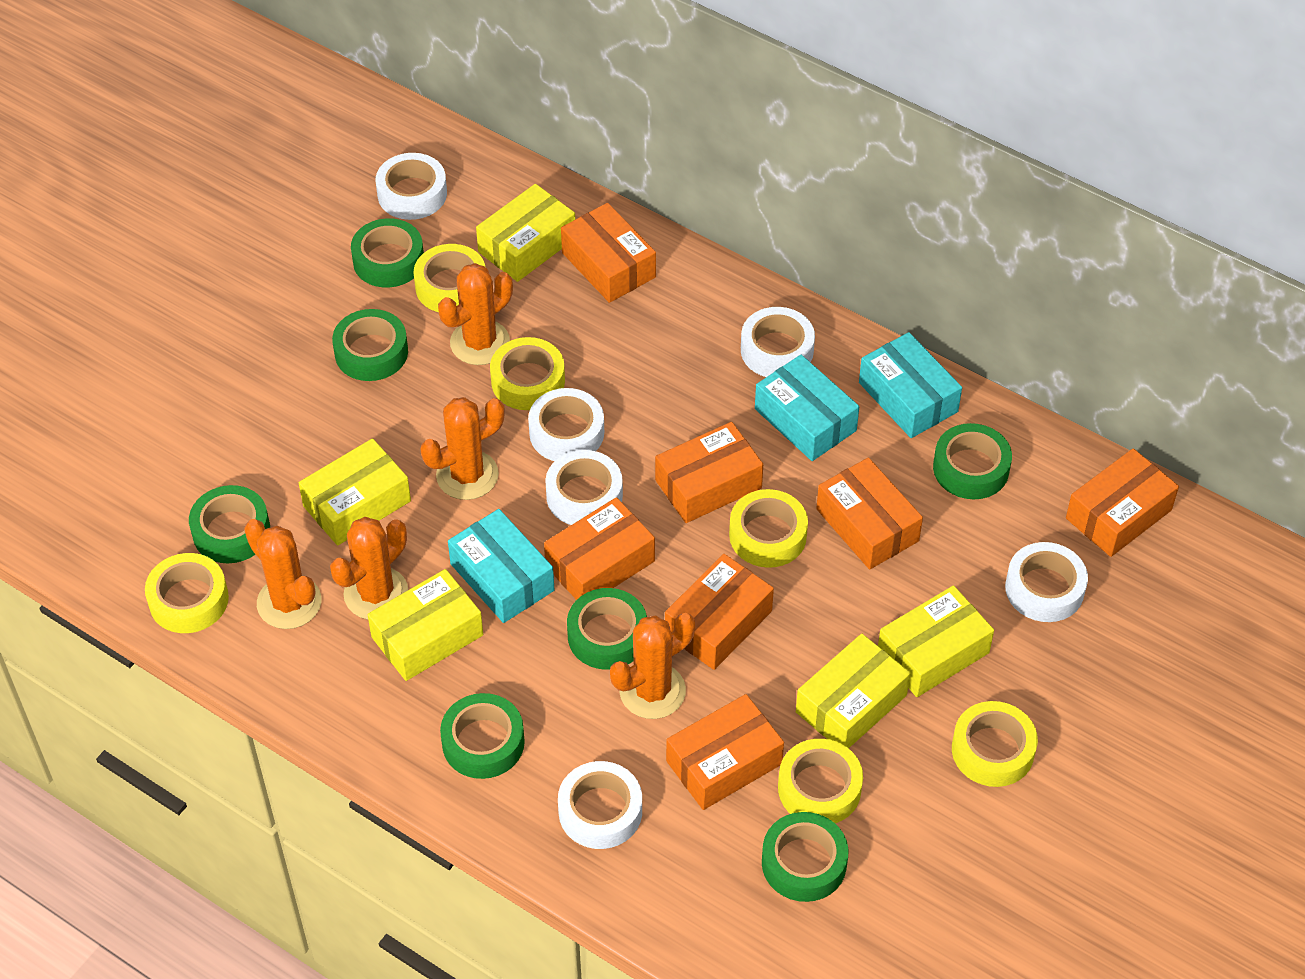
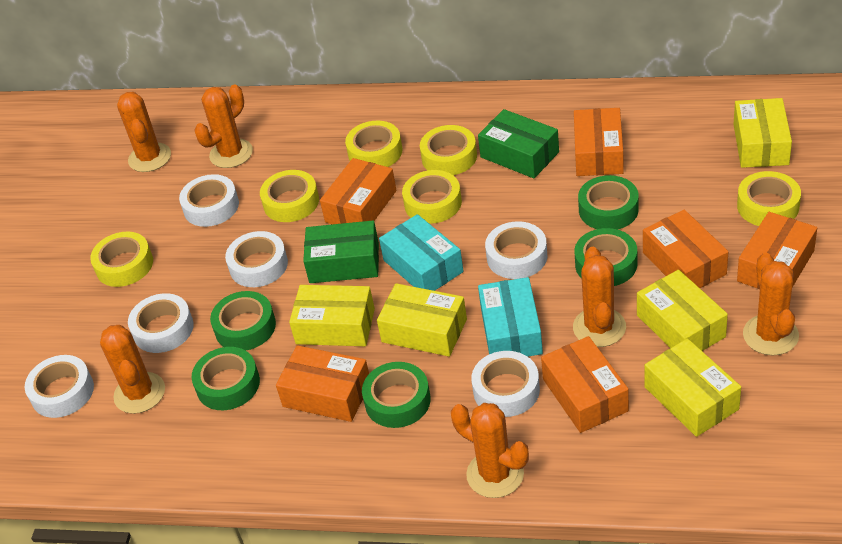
green box: none = 0 -> [303,221,379,283] [478,109,559,178] = 2
green tape: [189,485,270,563] [332,309,408,381] [351,218,424,288] [440,693,525,779] [567,588,647,670] [762,812,848,902] [933,423,1012,499] = 7 -> [192,347,260,410] [210,291,276,351] [362,362,431,428] [574,228,637,286] [578,175,639,230] = 5
orange box: [544,497,655,600] [561,203,656,303] [655,422,763,523] [665,554,774,670] [666,694,784,810] [816,458,923,569] [1066,448,1179,557] = 7 -> [276,345,369,422] [320,158,397,224] [541,336,629,433] [574,108,624,176] [643,210,728,288] [737,212,817,289] = 6
orange cactus: [244,519,321,629] [330,517,408,620] [420,397,505,500] [438,263,513,365] [610,613,695,719] = 5 -> [100,325,165,414] [117,92,171,172] [194,84,253,168] [451,403,529,498] [573,247,626,347] [743,253,799,356] = 6
turquoise box: [448,509,555,623] [755,355,859,461] [859,332,962,438] = 3 -> [379,214,464,291] [478,277,543,357] = 2

